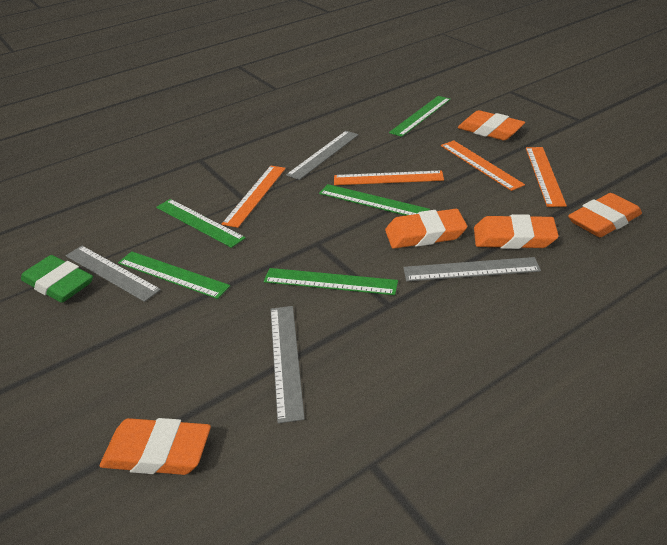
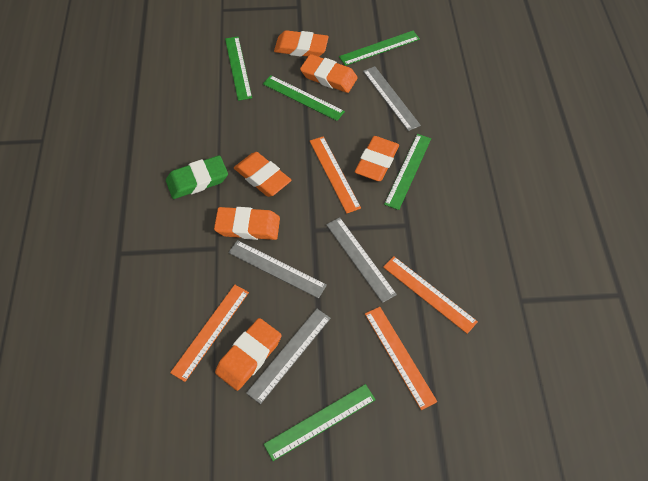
orange eraser: [100,418,211,475] [385,209,467,249] [458,110,525,140] [474,214,559,249] [568,193,642,237] = 5 -> [214,207,280,240] [215,318,282,391] [234,152,291,197] [274,30,329,57] [300,54,358,93] [355,136,399,181] = 6

